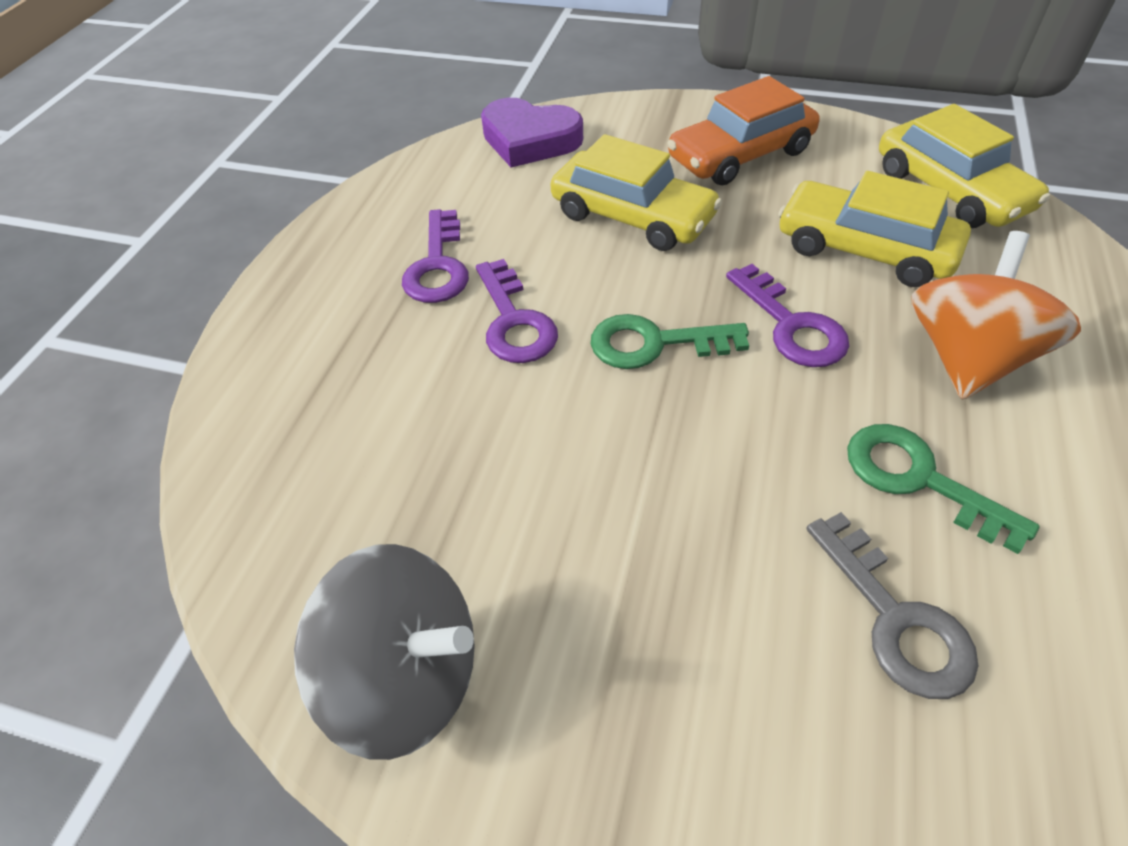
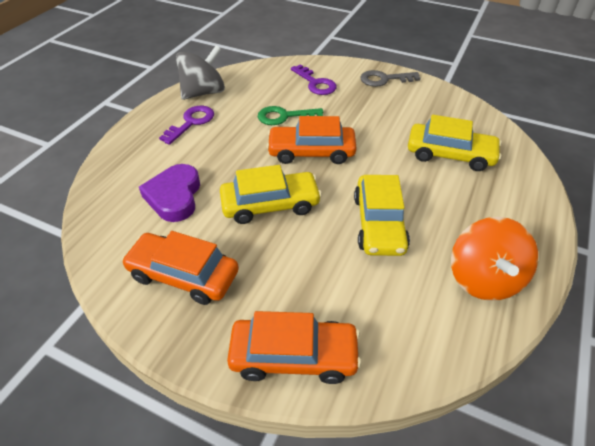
green key: [591,314,749,369] [847,424,1040,554] = 2 -> [258,106,323,125] = 1
orange car: [667,76,820,185] = 1 -> [122,231,239,305] [227,311,361,384] [267,116,356,164] = 3
purple key: [402,209,469,303] [476,259,558,363] [726,264,849,367] = 3 -> [159,106,214,145] [291,64,337,95] = 2

